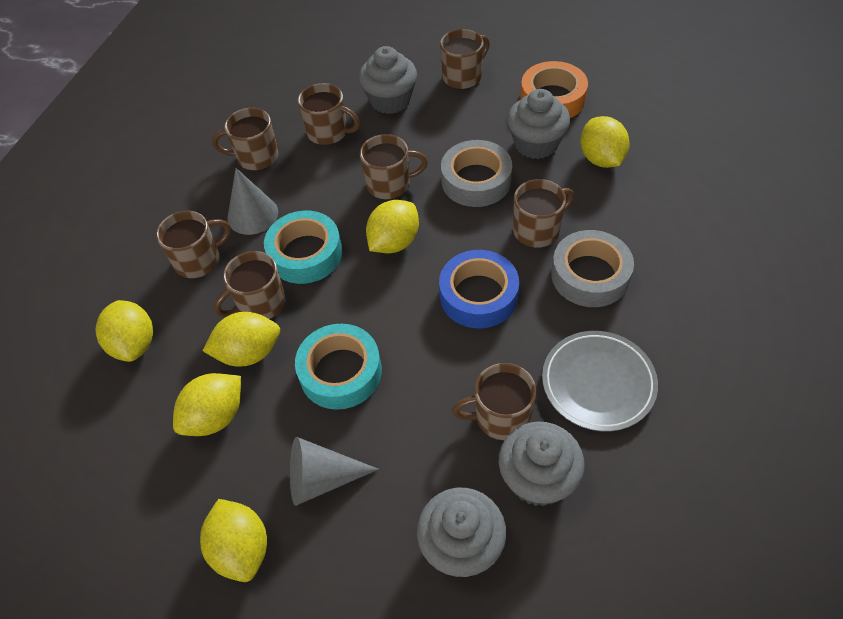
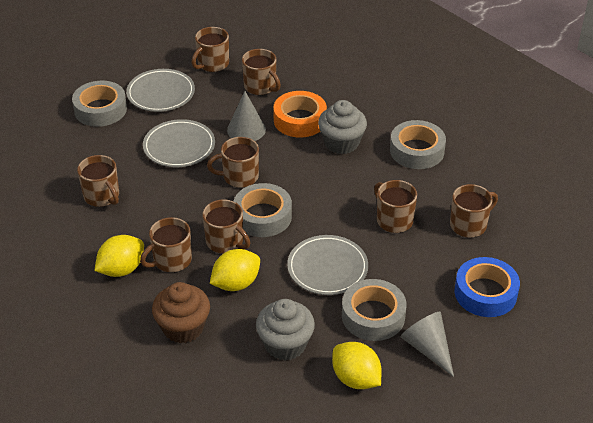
brown cupcake: none = 0 -> [152,282,210,343] = 1
grey cupcake: [359,46,417,114] [417,488,506,577] [499,422,585,506] [507,89,570,159] = 4 -> [256,299,315,361] [318,100,367,154] = 2
grey plate: [542,331,658,432] = 1 -> [126,69,195,112] [143,119,215,167] [287,235,368,295] = 3
grey tape: [441,140,512,207] [551,230,634,307] = 2 -> [72,81,127,127] [234,183,292,237] [342,279,407,341] [390,120,446,169] = 4
turquoise tape: [264,211,342,284] [295,324,382,410] = 2 -> none = 0
yellow lemon: [96,300,153,362] [173,373,241,436] [200,499,267,582] [203,312,280,367] [366,200,419,253] [580,116,630,168] = 6 -> [94,235,144,277] [210,249,260,291] [332,342,381,389] = 3

